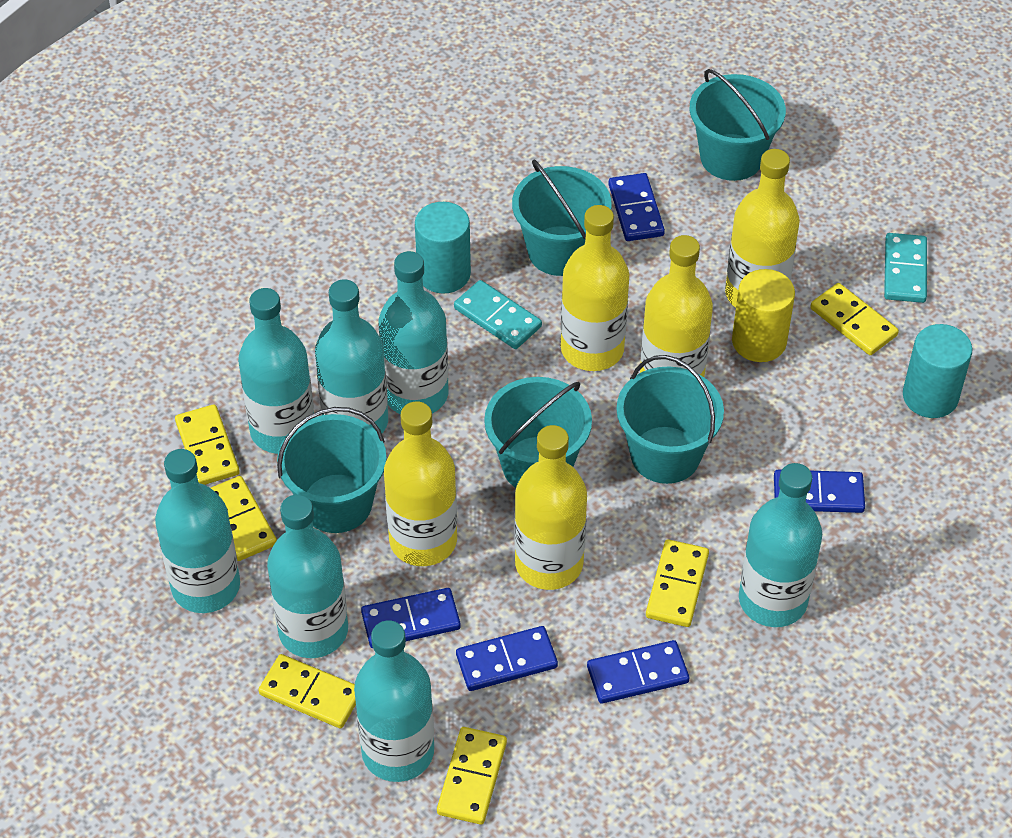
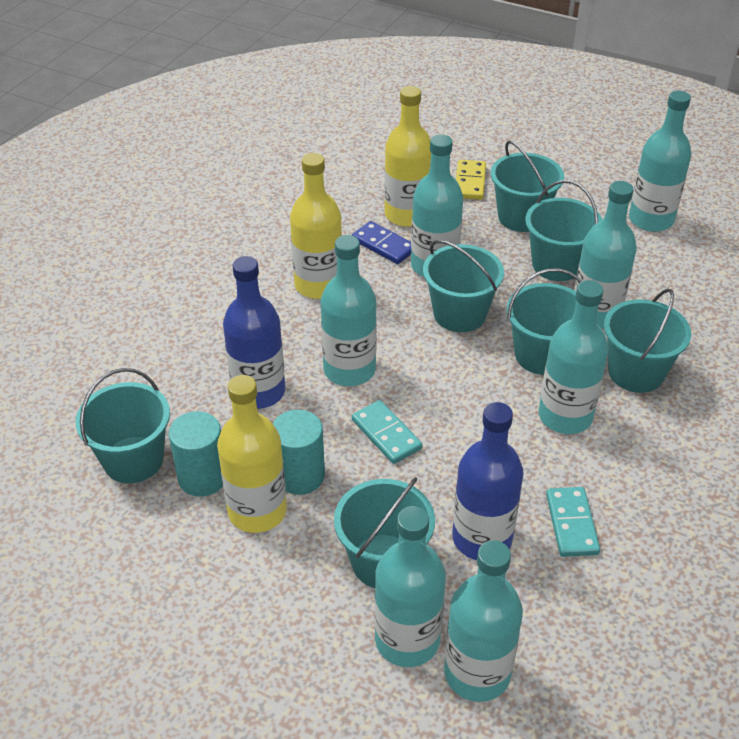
blue bottle: none = 0 -> [223,256,285,409] [452,402,523,560] = 2
blue domino: [361,588,461,648] [456,626,558,691] [587,640,689,703] [608,173,665,241] [774,470,865,513] = 5 -> [352,221,411,264] = 1
turquoise bucket: [277,407,387,533] [484,377,592,488] [512,160,611,276] [616,355,724,484] [690,69,786,181] = 5 -> [76,368,170,483] [334,477,435,588] [423,240,504,332] [490,140,564,232] [507,268,582,375] [525,180,602,281] [604,289,691,393] = 7
yellow bottle: [384,401,457,566] [514,425,587,590] [561,205,629,371] [640,235,713,377] [725,149,800,308] = 5 -> [217,375,287,533] [290,153,342,299] [384,86,431,227] = 3
yellow cylinder: [732,269,795,362] = 1 -> none = 0
yellow domino: [175,404,240,485] [211,476,277,561] [258,654,356,728] [437,727,507,825] [646,539,709,627] [810,283,899,355] = 6 -> [456,160,486,200] = 1

